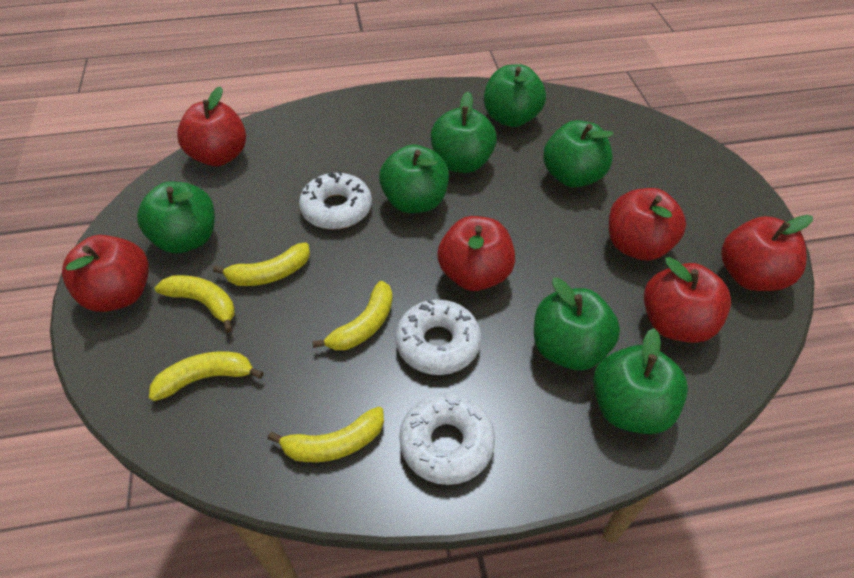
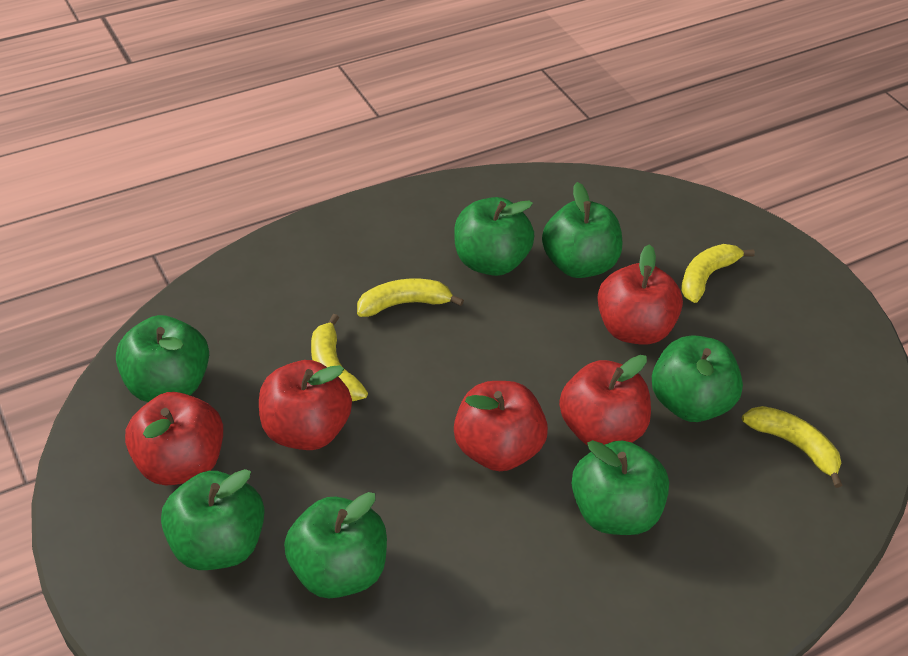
red apple: [62,235,149,312] [177,86,246,166] [437,216,515,291] [609,188,686,261] [644,257,731,343] [721,215,813,291] = 6 -> [125,392,223,486] [259,360,352,450] [454,381,548,471] [559,355,651,445] [597,244,683,345] = 5
white donut: [299,171,372,229] [395,299,481,375] [399,393,495,485] = 3 -> none = 0
yellow banana: [149,351,264,401] [155,275,235,333] [213,242,310,286] [268,407,384,462] [312,281,393,350] = 5 -> [311,314,368,401] [357,278,464,317] [681,244,755,303] [742,406,842,488] = 4

